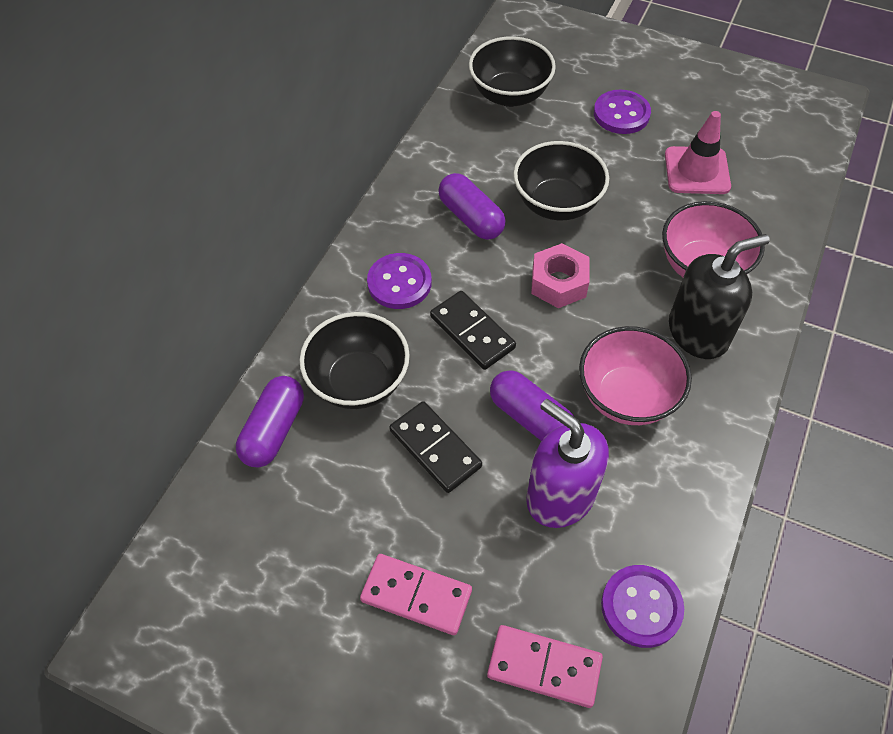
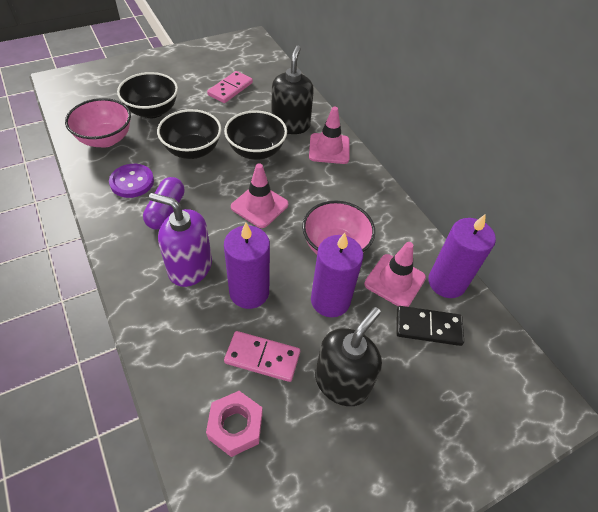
black domino: [389,401,482,493] [430,291,516,370] = 2 -> [396,306,464,346] = 1
black soap dispenser: [669,234,770,359] = 1 -> [271,46,314,134] [315,307,382,406] = 2
pink traffic cone: [665,111,731,194] = 1 -> [231,164,289,228] [309,107,350,164] [364,242,426,307] = 3
purple button: [367,253,432,309] [594,90,651,134] [601,565,684,648] = 3 -> [109,164,154,198] = 1
purple candle: none = 0 -> [224,223,270,309] [311,233,363,317] [428,214,496,298] = 3
purple capsule: [236,376,304,468] [438,173,506,240] [490,370,574,441] = 3 -> [143,177,185,230] = 1

